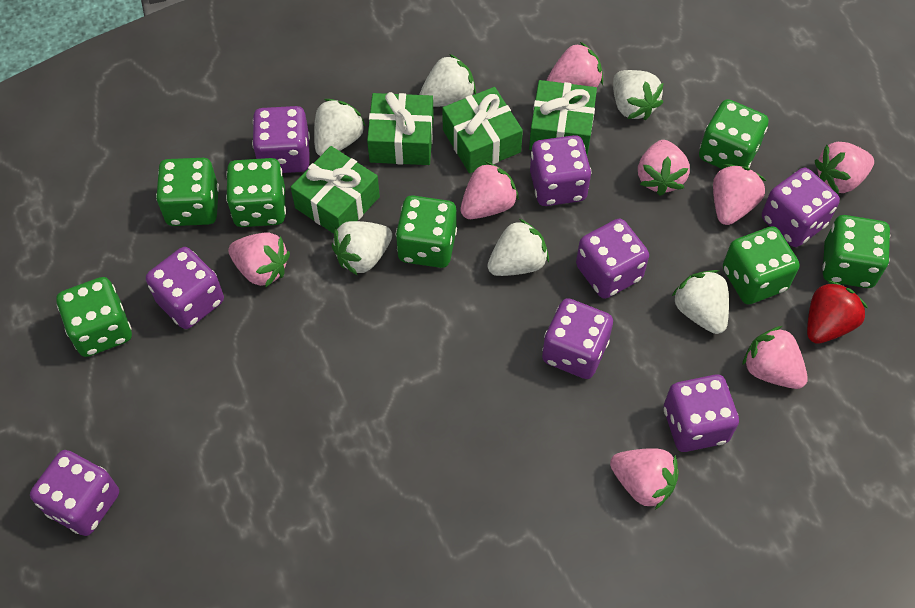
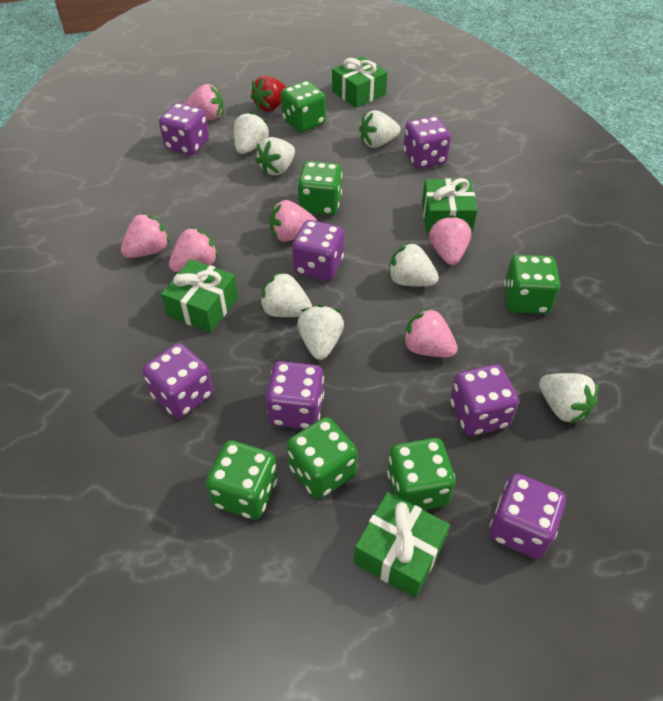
green dice: [56,277,132,357] [156,158,219,226] [226,158,286,227] [396,195,457,268] [699,99,769,169] [723,226,800,304] [822,215,890,288] = 7 -> [206,440,278,520] [281,81,326,132] [287,417,358,499] [297,161,342,215] [387,438,455,510] [504,255,560,314] = 6
pink strawberry: [228,232,290,288] [460,161,519,219] [547,42,603,87] [610,448,679,510] [638,140,690,196] [713,164,766,225] [742,326,808,389] [815,142,874,194] = 8 -> [121,213,170,258] [169,227,218,272] [184,84,223,120] [270,200,317,242] [403,307,458,357] [429,215,471,265] = 6
purple dice: [30,450,119,536] [146,247,224,329] [252,106,310,173] [530,135,591,206] [542,298,613,379] [576,219,649,299] [664,374,739,452] [762,168,840,247] = 8 -> [143,343,213,419] [159,103,209,155] [266,361,324,429] [292,220,344,281] [403,116,451,169] [450,364,519,436] [489,474,566,559] = 7
white strawberry: [314,99,366,156] [332,221,392,276] [419,54,476,107] [487,219,549,276] [613,70,663,120] [672,270,729,334] = 6 -> [234,112,270,154] [255,137,295,175] [260,271,312,317] [297,304,344,360] [359,110,400,148] [388,242,439,286] [539,373,599,424] = 7

